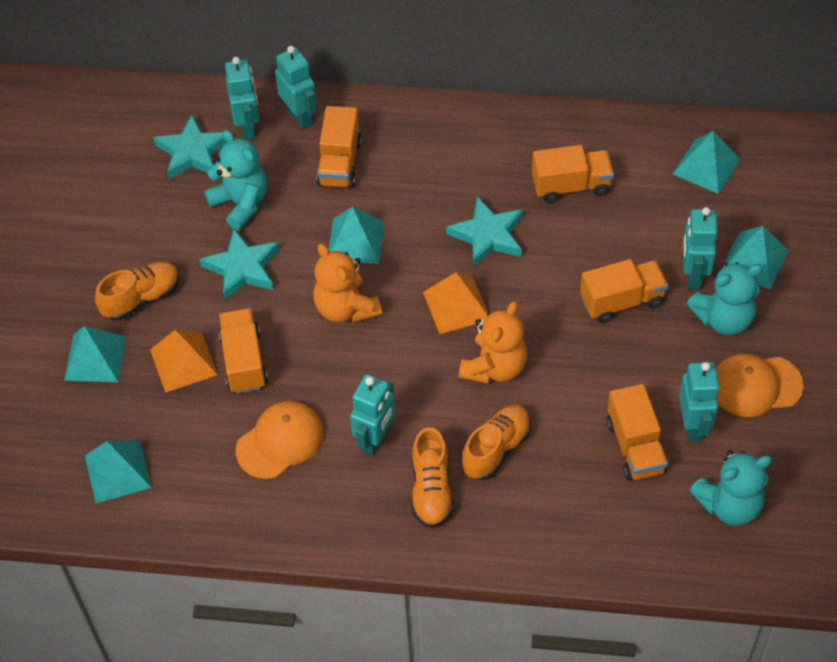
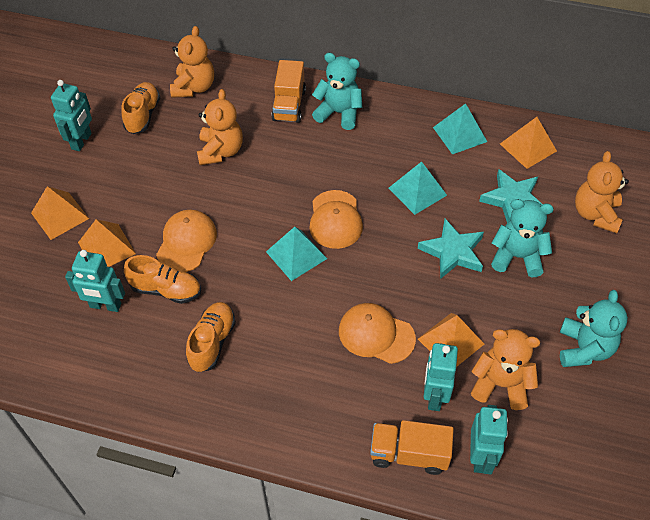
orange cap: [236,401,324,479] [716,354,804,417] = 2 -> [156,210,217,272] [310,190,363,249] [339,303,416,364] = 3
orange pyramid: [150,330,218,393] [423,272,488,334] = 2 -> [31,186,89,240] [78,219,136,267] [418,313,484,367] [500,117,557,169] = 4
orange teddy bear: [313,243,382,323] [459,301,527,384] = 2 -> [170,26,214,98] [197,89,243,165] [471,329,540,410] [575,151,629,233] = 4
orange truck: [219,308,268,394] [316,106,362,188] [532,145,614,203] [580,259,668,323] [607,384,668,481] = 5 -> [271,60,306,123] [370,420,454,475] = 2
turquoise pyramid: [64,326,127,382] [85,440,152,503] [328,206,384,264] [672,131,741,194] [724,226,789,289] = 5 -> [266,227,327,281] [389,162,447,215] [433,103,487,155] = 3
turquoise robot: [225,57,260,140] [275,46,317,129] [350,374,396,456] [679,362,720,442] [683,207,718,289] = 5 -> [51,80,92,151] [65,250,125,312] [423,343,458,411] [470,405,508,474] = 4
turquoise star: [153,115,227,179] [199,229,280,301] [446,196,523,267] = 3 -> [418,219,484,279] [479,169,543,223] = 2

